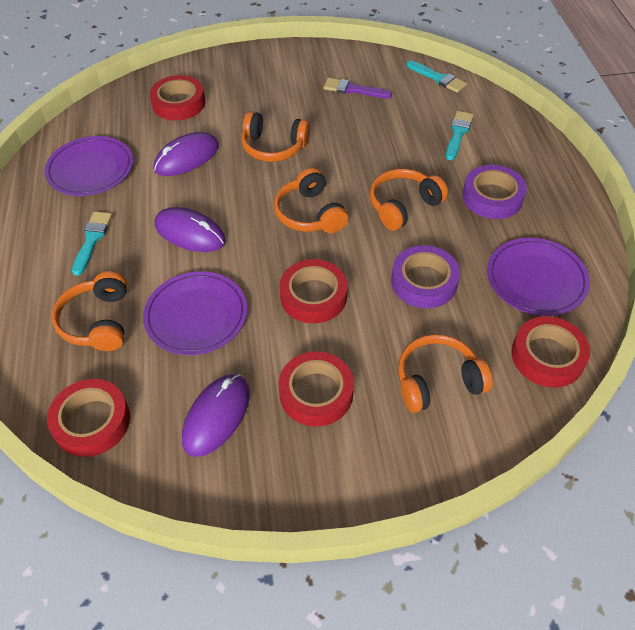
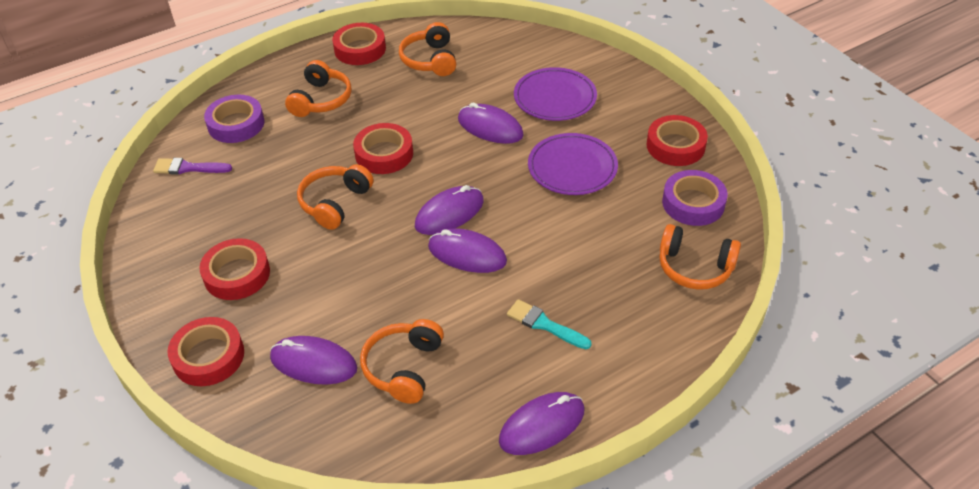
purple mouse: [154,132,219,176] [155,207,226,252] [182,374,250,457] = 3 -> [270,336,357,385] [415,185,484,235] [428,229,507,273] [458,103,524,144] [499,392,584,455] = 5
purple plate: [44,136,133,196] [143,271,247,355] [487,238,590,316] = 3 -> [514,67,597,121] [528,133,618,195] = 2
turquoise brush: [72,211,112,276] [407,60,467,93] [446,111,474,160] = 3 -> [507,299,592,349] = 1

